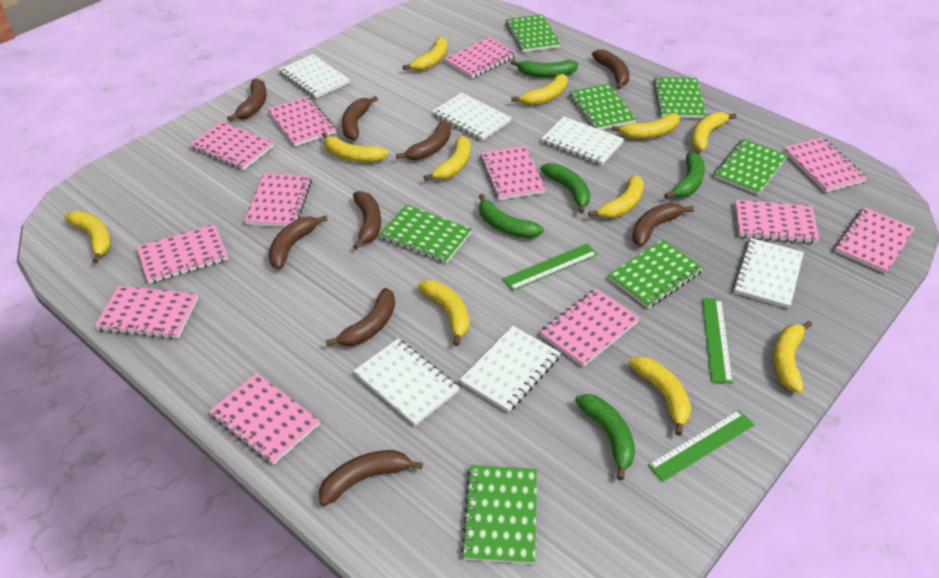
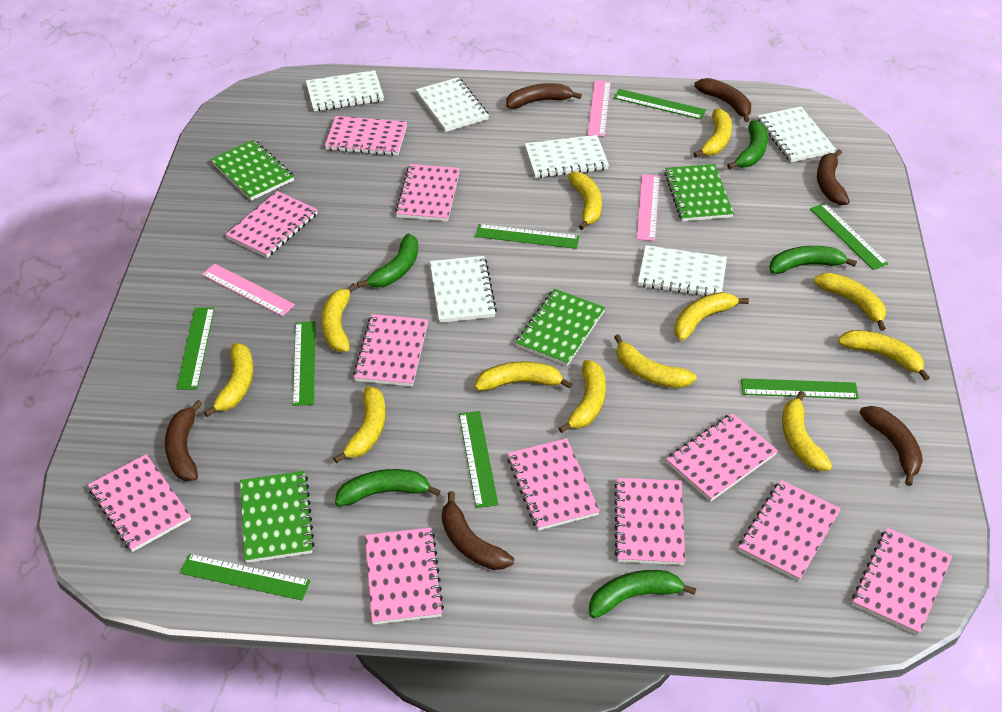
brown banana: [227,78,267,121] [269,215,328,269] [319,450,423,506] [326,288,395,346] [342,96,378,140] [353,191,381,249] [396,121,451,160] [592,49,630,90] [632,203,694,247] = 9 -> [165,400,203,481] [442,491,514,570] [506,83,582,109] [694,78,751,122] [817,149,850,205] [859,406,923,486] = 6
green notebook: [379,205,472,263] [461,465,537,564] [505,14,561,52] [569,84,637,130] [608,239,704,308] [653,77,706,118] [714,139,788,195] = 7 -> [211,140,294,201] [240,471,315,563] [516,289,605,366] [664,164,734,221] = 4
green ruler: [502,243,598,291] [648,410,754,482] [702,298,733,384] = 3 -> [176,307,215,389] [180,554,310,600] [293,321,316,406] [459,411,498,508] [475,224,579,249] [614,89,706,119] [741,378,859,399] [810,203,888,270] = 8
pink notebook: [95,286,198,339] [137,224,228,284] [190,121,274,170] [209,373,320,465] [244,173,312,227] [268,96,336,146] [444,37,517,78] [480,146,546,200] [540,289,640,367] [735,200,820,244] [783,137,867,192] [835,207,915,274] = 12 -> [88,454,191,552] [225,191,318,258] [325,116,407,156] [353,314,428,387] [365,528,444,625] [395,164,460,221] [507,438,600,531] [614,478,685,565] [666,413,778,502] [738,480,841,581] [852,528,952,635] = 11
pink ruler: none = 0 -> [202,264,295,317] [587,80,611,137] [636,174,660,241] = 3
yellow banana: [64,211,111,263] [322,132,388,162] [403,37,447,71] [418,280,469,346] [424,136,470,181] [511,74,568,106] [588,175,644,219] [611,113,680,139] [629,356,691,436] [691,112,736,151] [773,321,812,393] = 11 -> [204,343,253,417] [321,283,357,352] [333,386,386,463] [475,361,573,391] [559,360,606,433] [568,172,602,230] [614,334,697,388] [674,292,749,341] [693,109,732,158] [782,391,832,471] [814,273,886,331] [838,330,930,381] = 12

